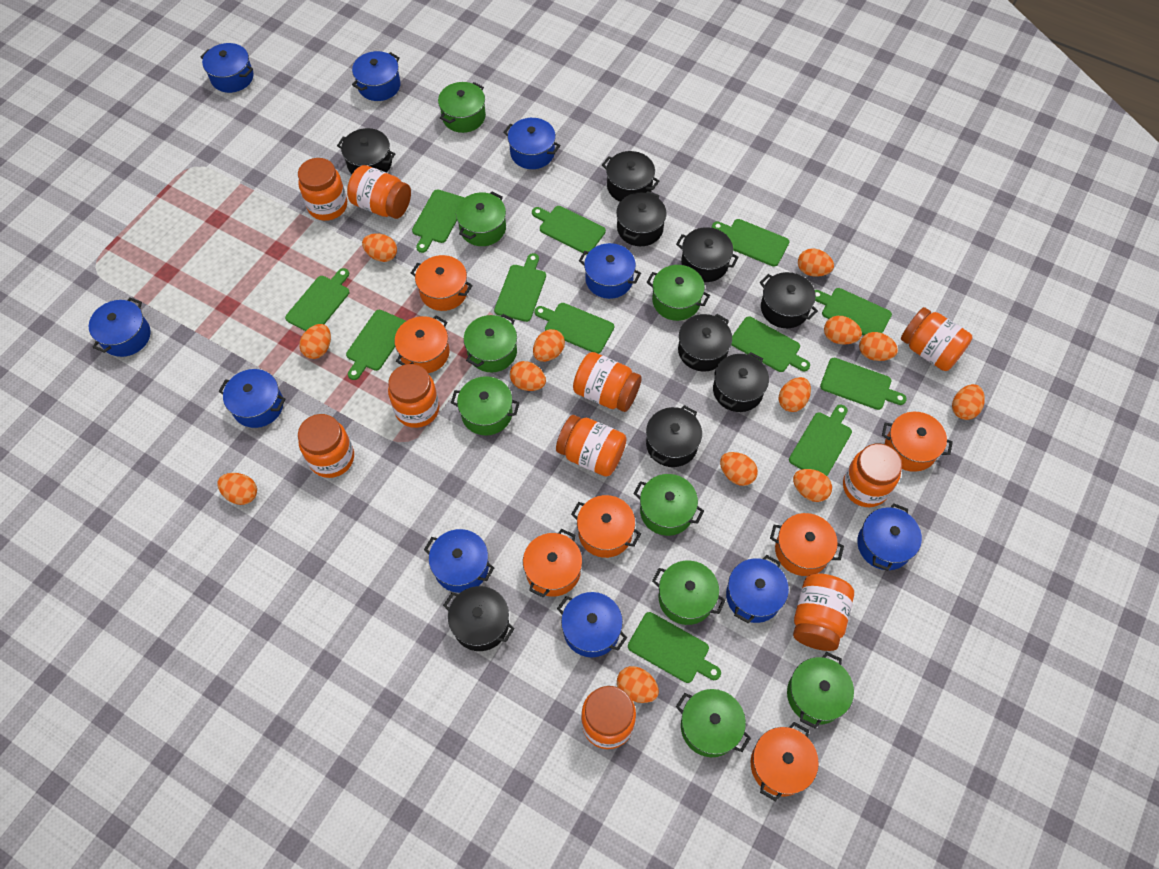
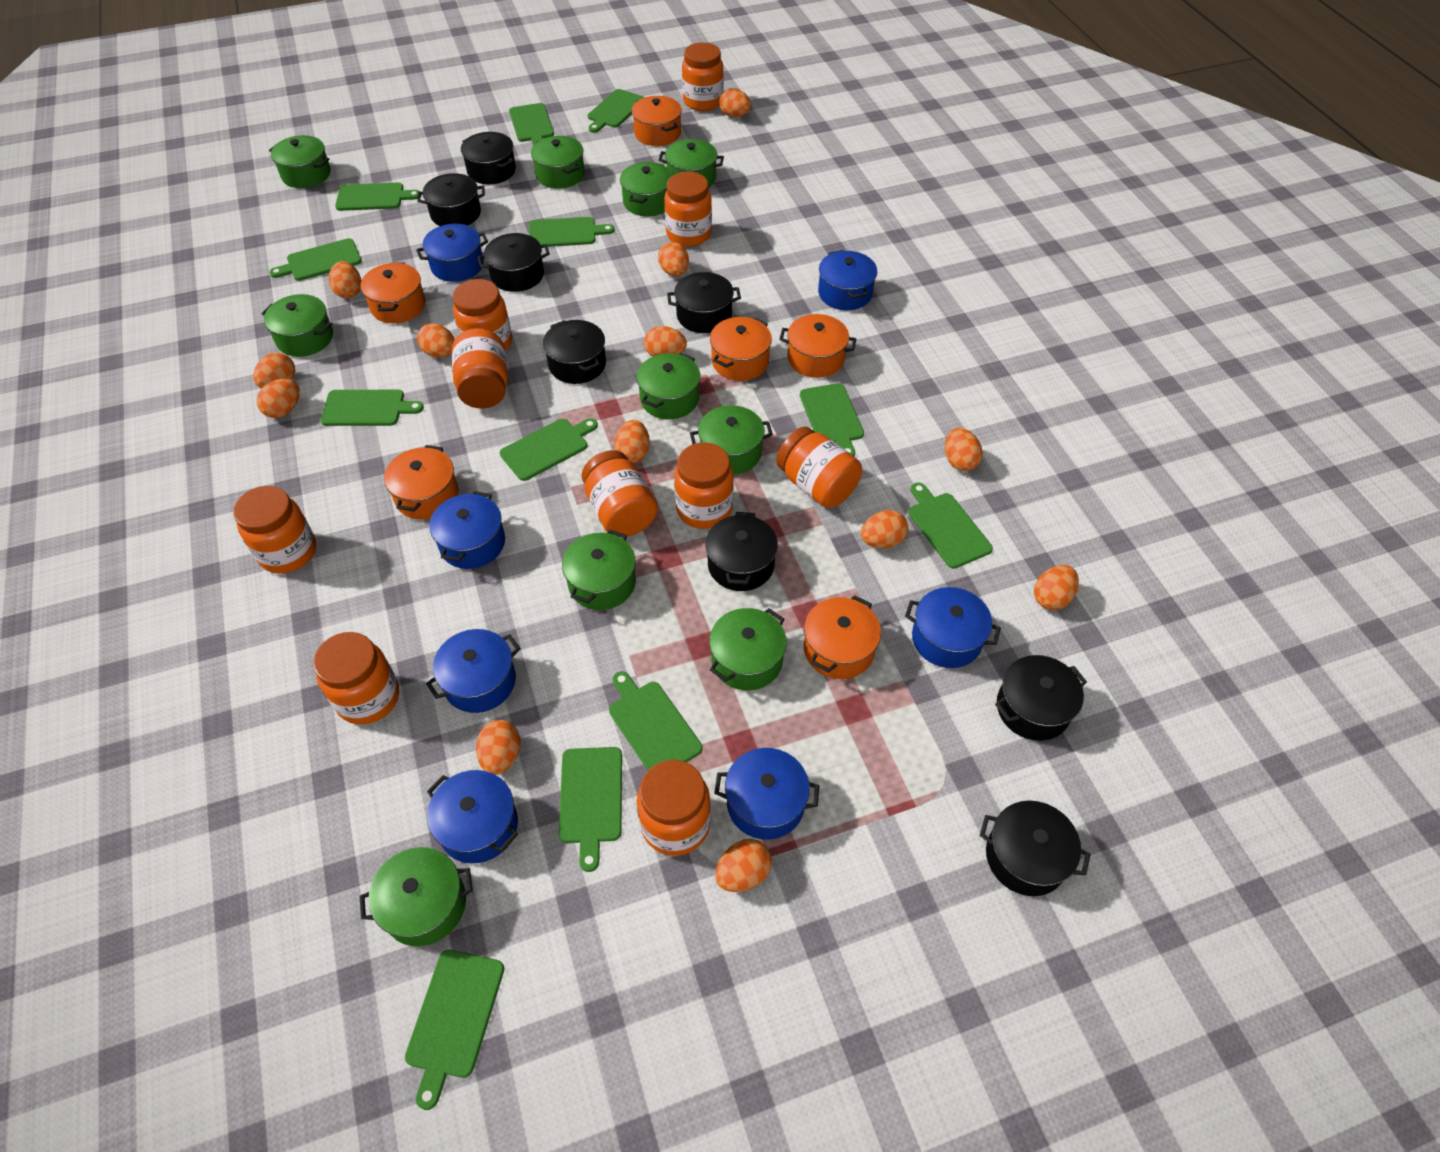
black pot: [337,128,395,174] [443,586,515,651] [602,151,659,202] [616,191,667,246] [646,405,702,467] [676,227,739,282] [678,314,732,371] [713,352,769,412] [760,272,818,328] = 9 -> [417,173,485,226] [461,132,516,184] [478,233,550,292] [543,320,606,384] [667,272,741,333] [706,512,778,591] [980,801,1091,896] [995,655,1087,741] = 8
blue pot: [89,297,151,357] [201,43,254,93] [218,369,285,428] [352,51,401,101] [424,529,494,593] [503,118,560,169] [557,592,627,657] [579,243,641,299] [726,555,789,624] [857,503,922,571] = 10 -> [416,224,488,282] [426,629,520,713] [427,770,518,864] [429,491,505,569] [714,748,819,840] [818,250,877,310] [905,587,1001,668] = 7
green pot: [438,82,486,133] [451,376,520,436] [456,192,506,246] [464,314,517,372] [634,474,704,536] [647,265,710,321] [652,560,726,625] [676,689,751,757] [787,652,854,729] = 9 -> [261,294,333,357] [269,135,331,188] [360,847,473,946] [531,136,585,189] [562,530,636,610] [620,162,673,216] [637,353,700,419] [659,139,724,188] [690,405,773,475] [709,608,787,691] = 10
orange pot: [395,315,449,373] [411,255,473,311] [523,529,582,597] [571,495,641,558] [751,722,819,802] [770,513,844,576] [882,412,953,472] = 7 -> [361,262,425,323] [384,445,459,520] [631,96,682,146] [710,317,772,381] [779,314,856,378] [804,595,881,679] = 6

